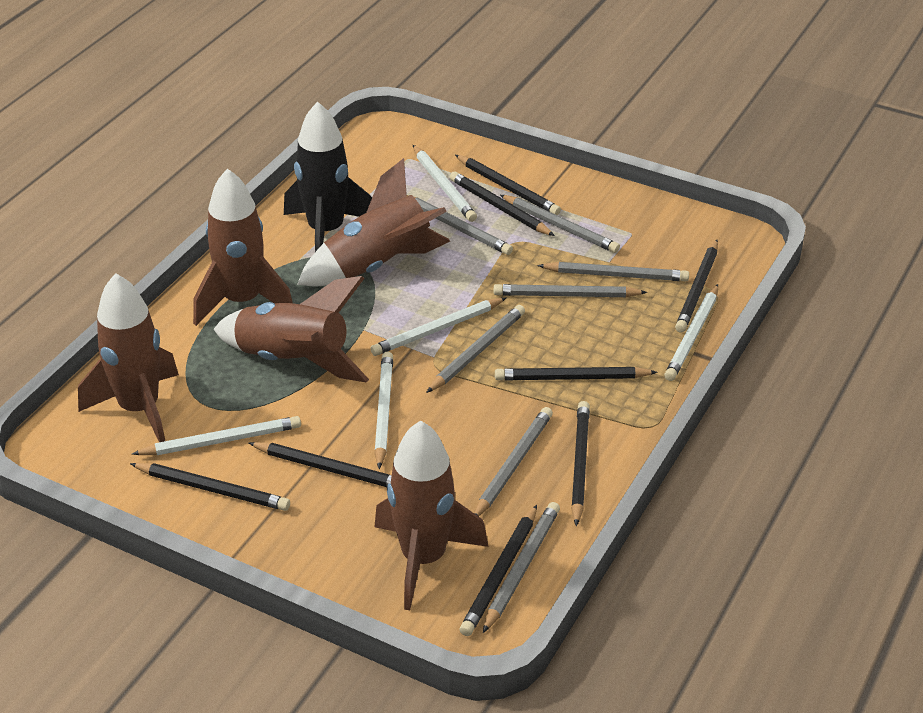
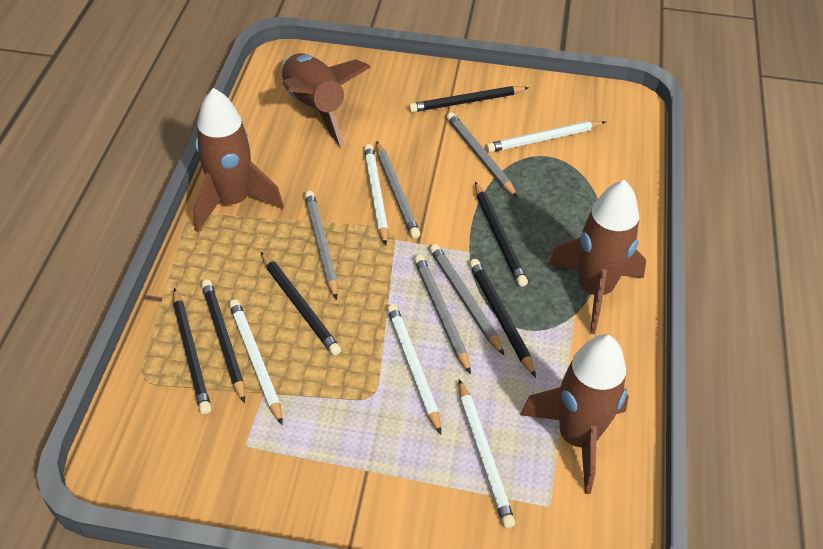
black pencil: [130,463,290,511] [249,442,392,487] [450,171,555,236] [455,155,561,215] [460,505,537,636] [495,367,658,381] [571,401,590,527] [675,240,718,333] = 8 -> [173,288,211,414] [201,279,245,403] [261,252,341,356] [409,86,529,112] [469,259,536,377] [475,182,528,287] = 6
black rocket: [284,101,372,252] = 1 -> none = 0
brown rocket: [78,273,179,442] [193,168,293,326] [214,276,369,383] [297,158,450,286] [374,420,488,610] = 5 -> [193,88,284,232] [282,53,371,147] [520,335,629,494] [548,180,646,334] = 4
grey pencil: [407,195,513,255] [426,305,525,393] [474,407,553,516] [483,502,560,633] [494,284,647,297] [500,195,620,253] [537,262,689,281] = 7 -> [304,191,338,300] [376,141,420,238] [414,255,471,374] [430,244,504,355] [446,112,518,198] = 5

